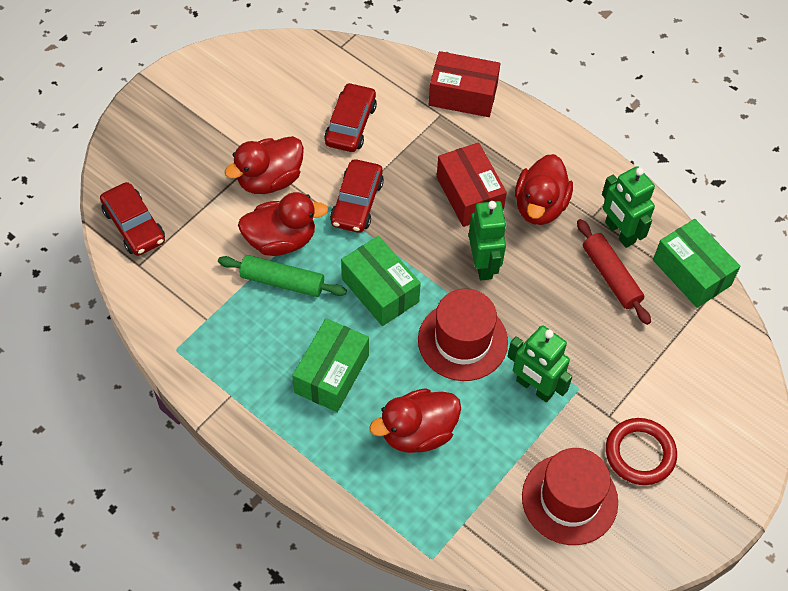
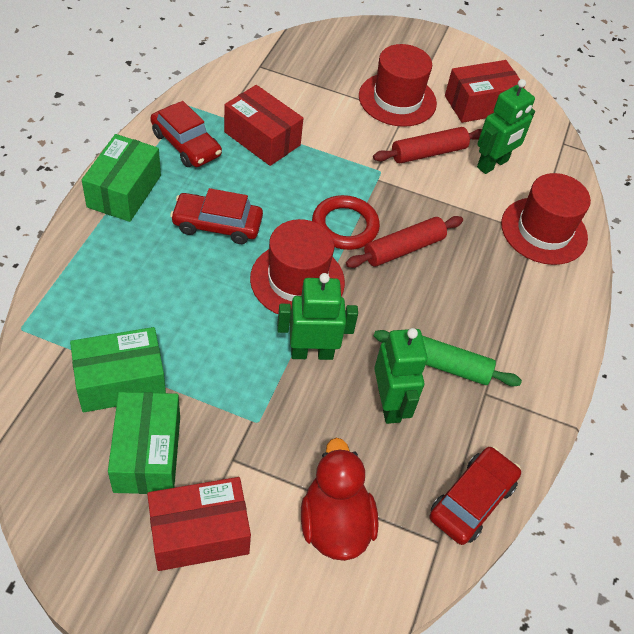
red box: [429,51,500,117] [437,142,507,227] = 2 -> [147,477,251,571] [224,85,303,166] [445,60,525,123] = 3
red duck: [225,136,304,194] [238,192,328,256] [369,388,461,453] [515,154,573,225] = 4 -> [301,438,378,561] = 1
red hat: [418,289,508,381] [522,448,618,545] = 2 -> [250,219,345,314] [359,44,437,127] [501,173,591,265] = 3
red rolling pin: [577,219,651,325] = 1 -> [346,216,463,268] [373,127,482,163] = 2

